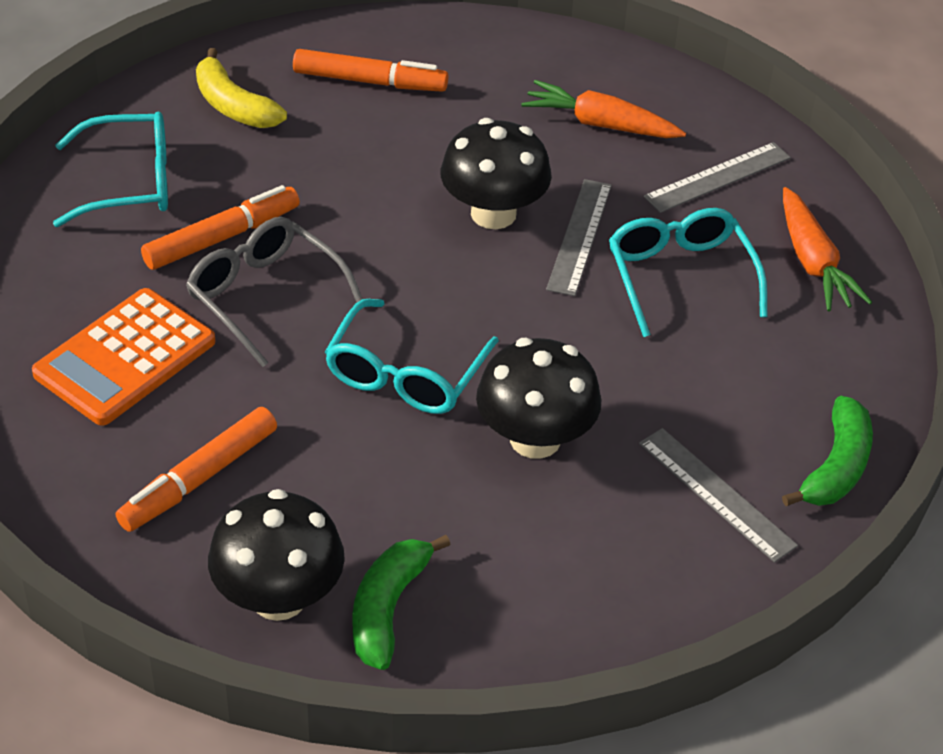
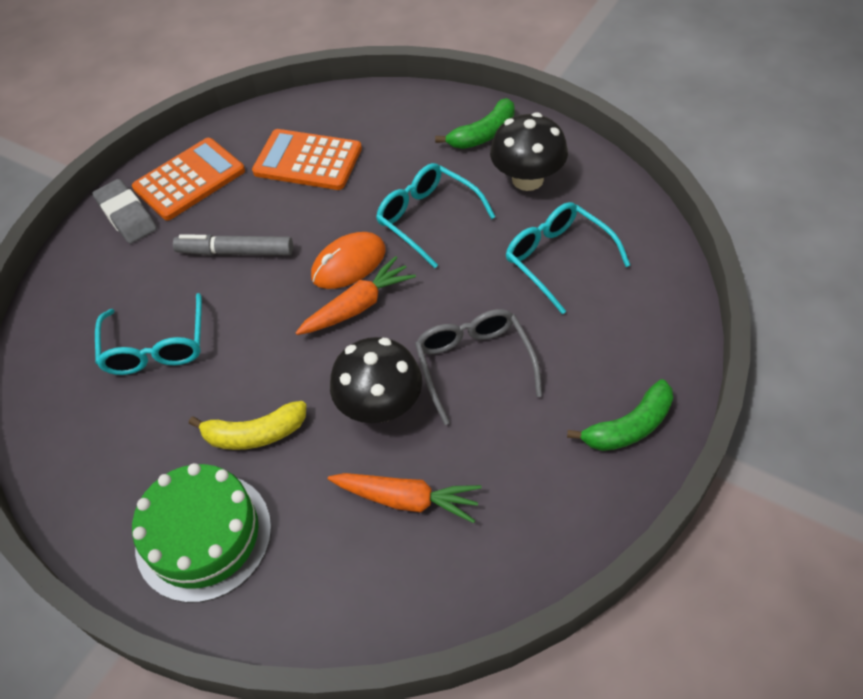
black mushroom: [208,489,345,621] [440,118,552,229] [476,338,601,459] = 3 -> [330,337,422,423] [490,112,568,191] = 2
green cake: none = 0 -> [132,463,271,603] = 1
grey eraser: none = 0 -> [92,179,157,244] = 1
grey marker: none = 0 -> [173,234,293,255] = 1
grey ruler: [546,179,612,296] [639,428,798,563] [644,142,791,213] = 3 -> none = 0
orange calculator: [32,288,216,426] = 1 -> [132,138,245,220] [252,129,362,190] = 2
orange marker: [116,407,277,532] [141,185,300,270] [293,49,448,92] = 3 -> none = 0
orange mouse: none = 0 -> [311,232,386,289] = 1

